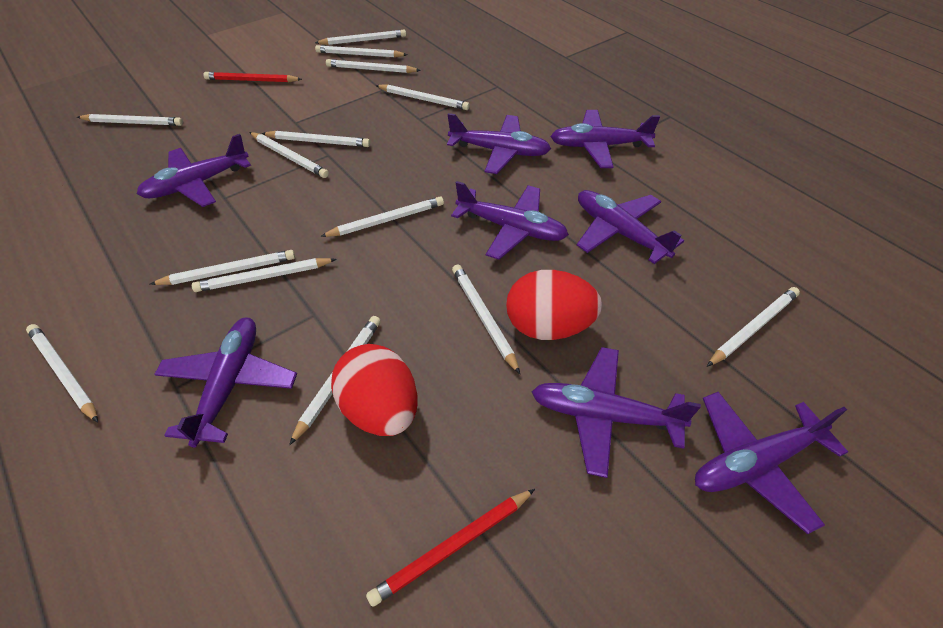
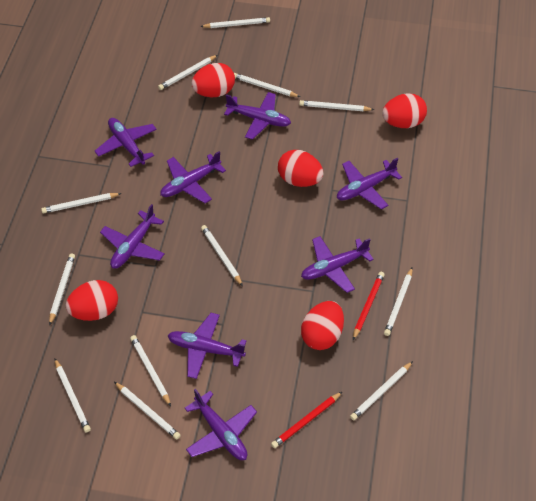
red egg: [331,344,418,436] [506,270,602,340] = 2 -> [66,280,118,321] [191,63,235,97] [278,150,323,187] [301,301,344,350] [382,93,427,128] = 5
white pencil: [26,324,98,423] [77,114,183,126] [150,250,295,285] [192,258,337,292] [250,132,329,178] [261,131,370,147] [289,316,381,445] [315,30,406,45] [315,45,408,58] [320,196,444,237] [326,59,421,73] [375,84,470,110] [452,265,520,374] [707,287,800,367] = 14 -> [41,193,122,213] [49,253,75,326] [55,359,91,432] [114,382,181,440] [130,335,171,406] [158,55,218,90] [200,17,270,28] [201,225,243,286] [234,73,300,97] [299,100,374,111] [350,361,413,420] [384,268,413,336] = 12

